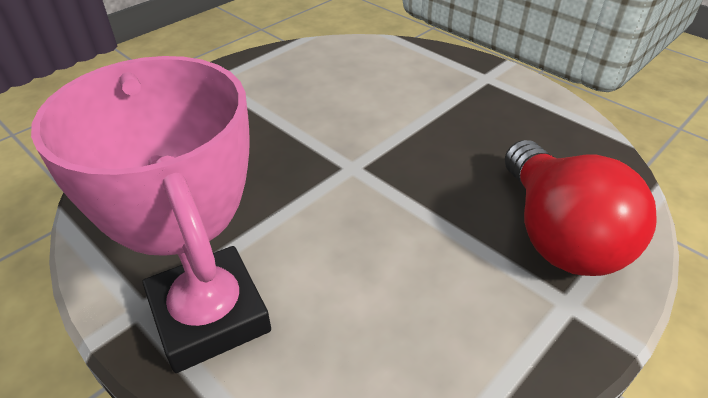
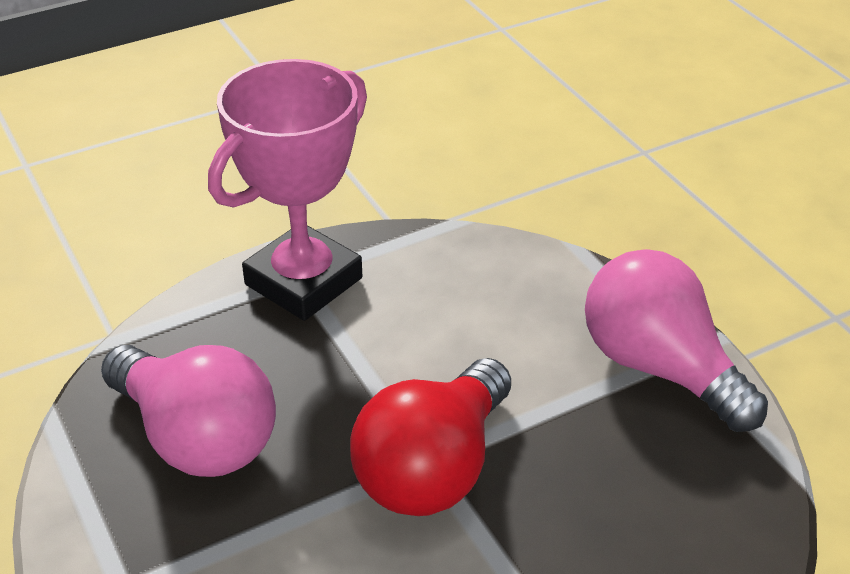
pink light bulb: none = 0 -> [101,345,276,477] [585,249,768,432] = 2

